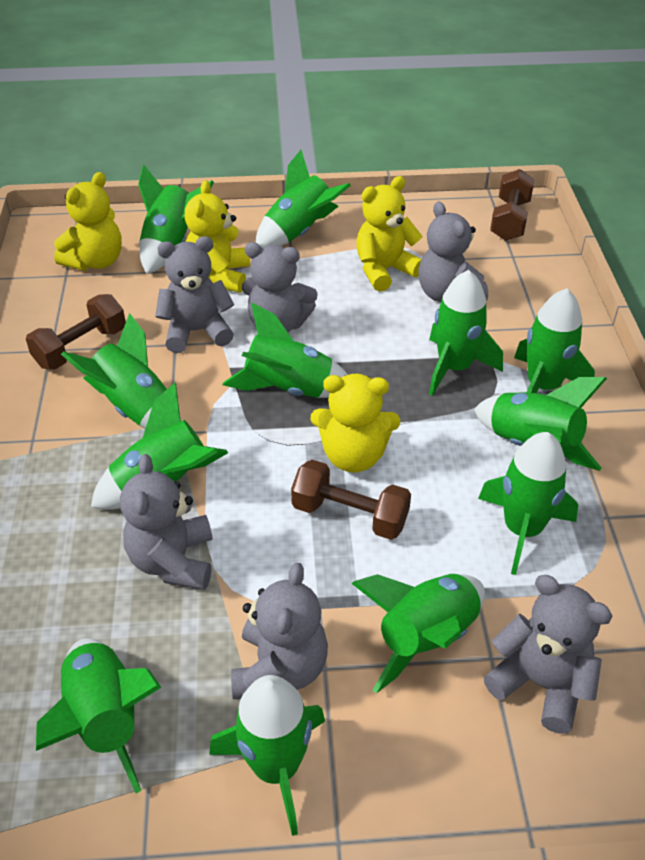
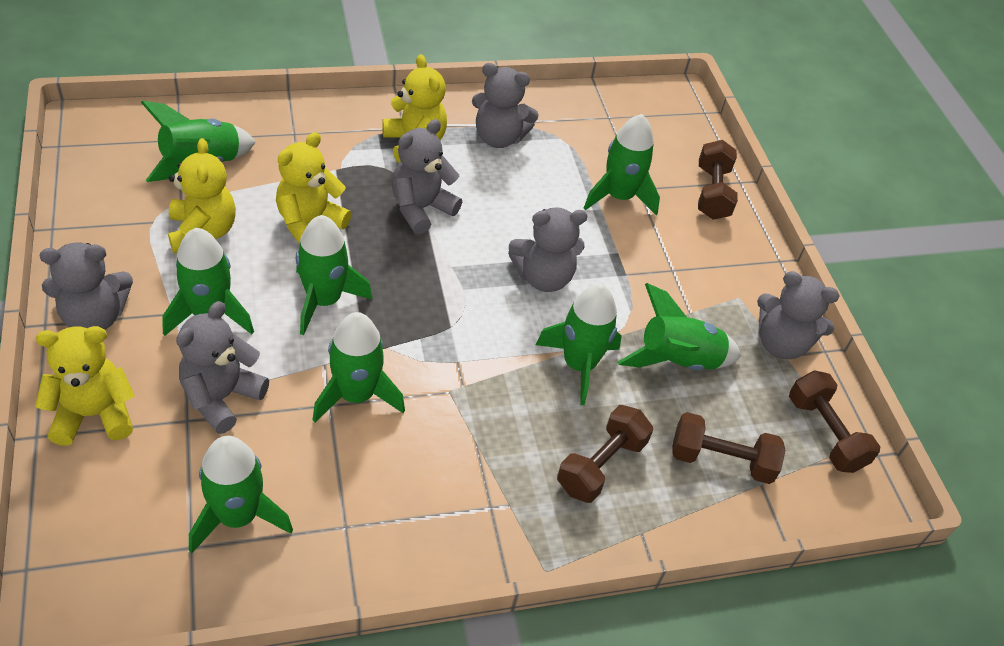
brown dumbbell: [26,294,126,370] [291,460,411,540] [490,169,535,241] = 3 -> [557,405,653,503] [672,412,786,484] [698,140,738,220] [789,370,880,473] = 4
green rocket: [36,638,162,794] [61,313,181,428] [91,382,228,510] [138,165,214,274] [209,675,325,836] [222,303,348,398] [256,150,351,248] [351,574,485,693] [429,270,503,396] [474,377,607,471] [478,432,578,575] [514,288,595,393] = 12 -> [141,101,256,182] [162,228,254,336] [189,436,293,553] [296,215,373,335] [313,312,405,422] [536,284,622,405] [584,114,660,215] [617,283,741,370] = 8

